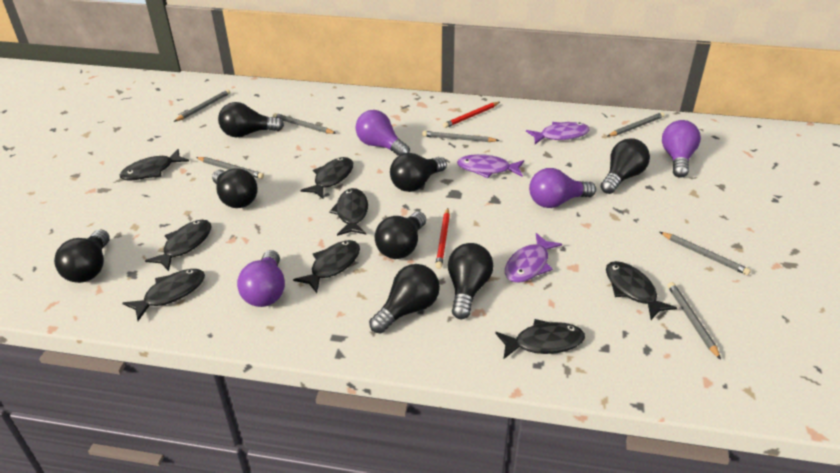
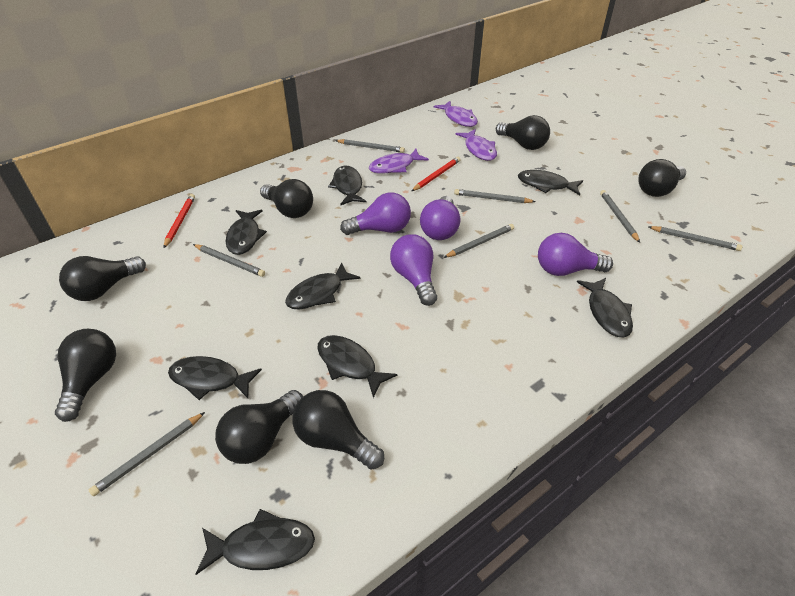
black light bulb: [54,230,109,283] [212,168,258,208] [218,102,284,137] [369,264,440,334] [375,212,426,259] [390,153,447,192] [448,243,494,319] [600,138,650,194] = 8 -> [55,329,116,422] [59,256,146,301] [215,390,303,464] [260,179,313,218] [293,390,384,470] [496,115,550,150] [638,159,686,197] = 7

